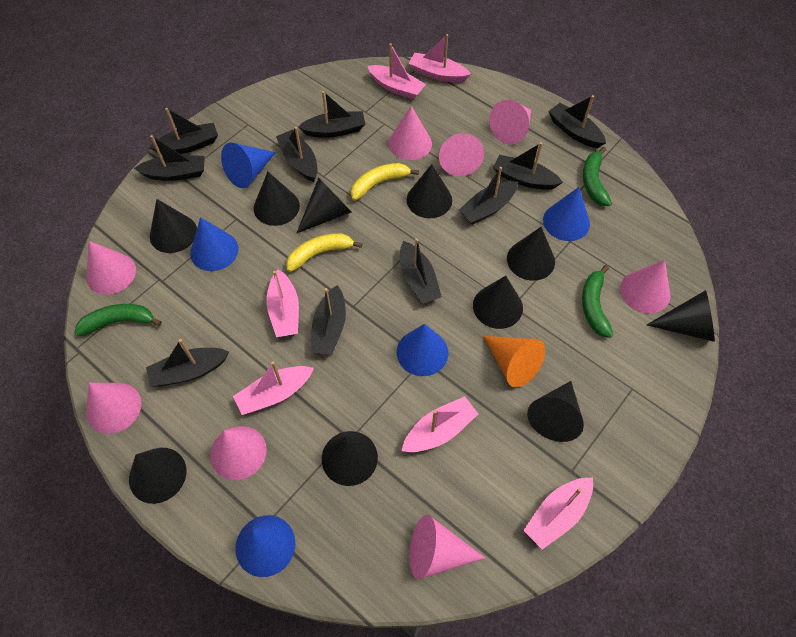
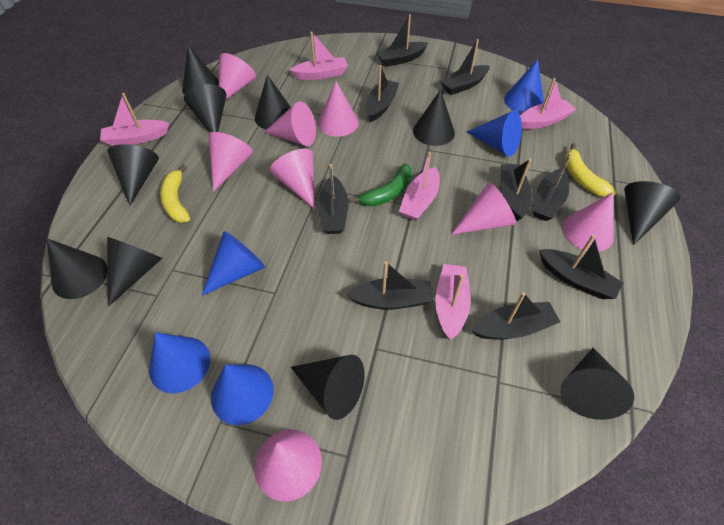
black boat: [134,135,205,181] [146,339,229,387] [149,108,218,155] [276,127,318,182] [298,91,365,138] [310,285,346,355] [400,238,442,304] [458,167,518,225] [493,142,563,190] [548,95,606,148] = 10 -> [318,164,348,234] [346,261,433,310] [366,65,399,122] [376,14,428,67] [440,39,490,95] [471,292,560,339] [501,159,532,221] [532,153,572,221] [539,235,623,299] = 9
green banana: [74,304,162,336] [582,265,613,338] [583,147,612,206] = 3 -> [350,164,412,206] = 1
orange cone: [483,336,545,388] = 1 -> none = 0
pink boat: [233,361,314,415] [267,269,299,337] [368,43,426,99] [402,396,478,452] [408,34,471,83] [523,478,593,550] = 6 -> [100,93,169,146] [290,31,348,80] [399,152,440,221] [435,264,471,340] [520,78,576,129] = 5

